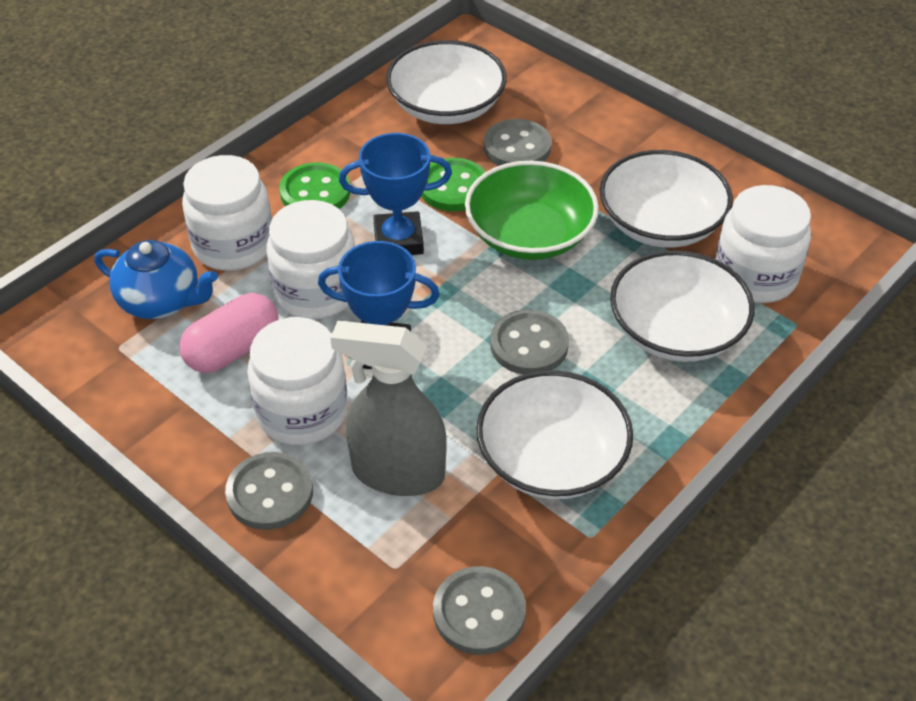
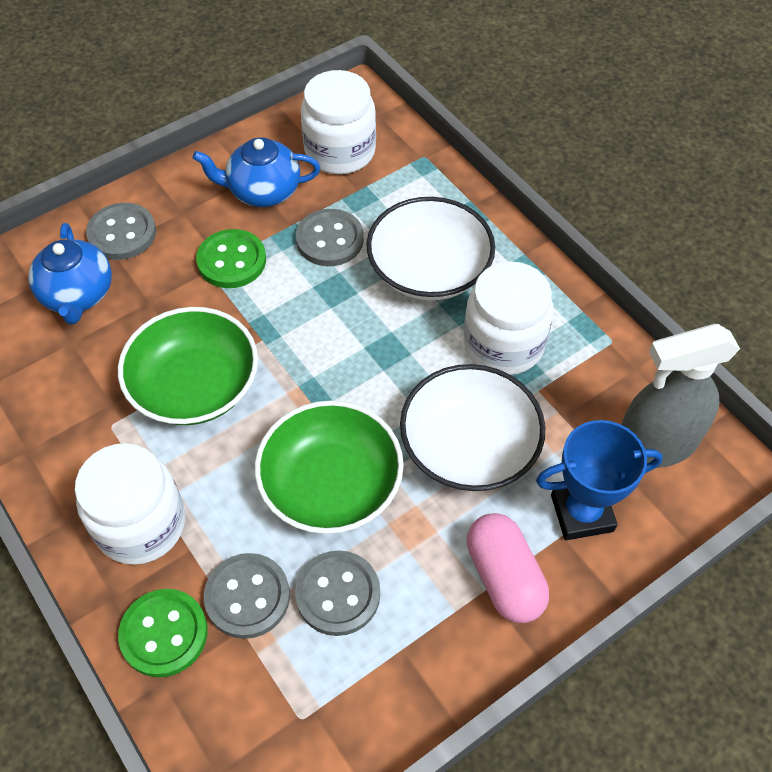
blue teapot: [94,240,218,319] = 1 -> [28,223,112,325] [193,137,320,207] = 2
blue trophy: [318,241,440,369] [339,133,452,255] = 2 -> [536,420,663,540] = 1
green bowl: [465,161,599,260] = 1 -> [118,307,258,425] [255,400,404,534] = 2
white bowl: [386,40,507,124] [476,370,633,499] [599,150,733,248] [610,250,755,362] = 4 -> [366,197,495,300] [400,364,546,491] = 2
white jar: [182,155,272,271] [247,317,348,445] [267,200,355,319] [716,185,811,303] = 4 -> [75,443,185,565] [301,70,376,174] [463,261,553,375] = 3

